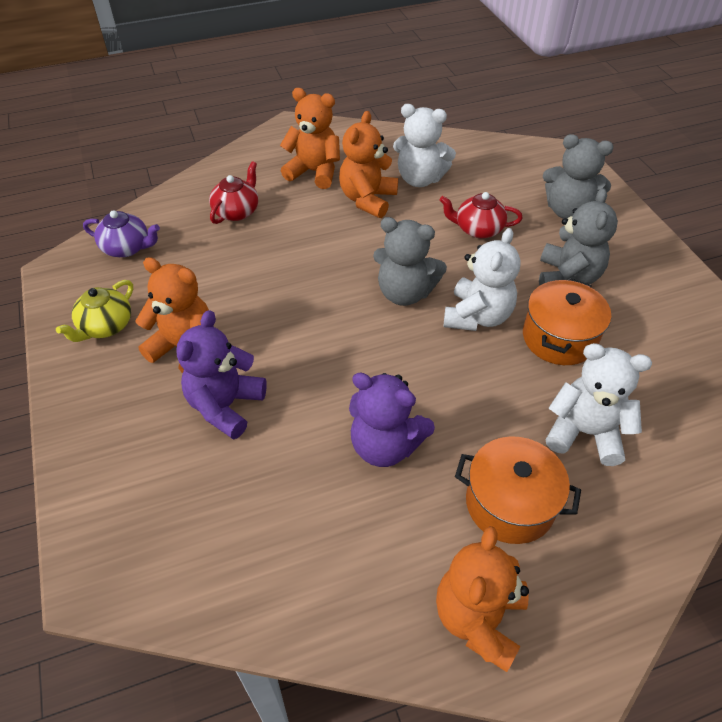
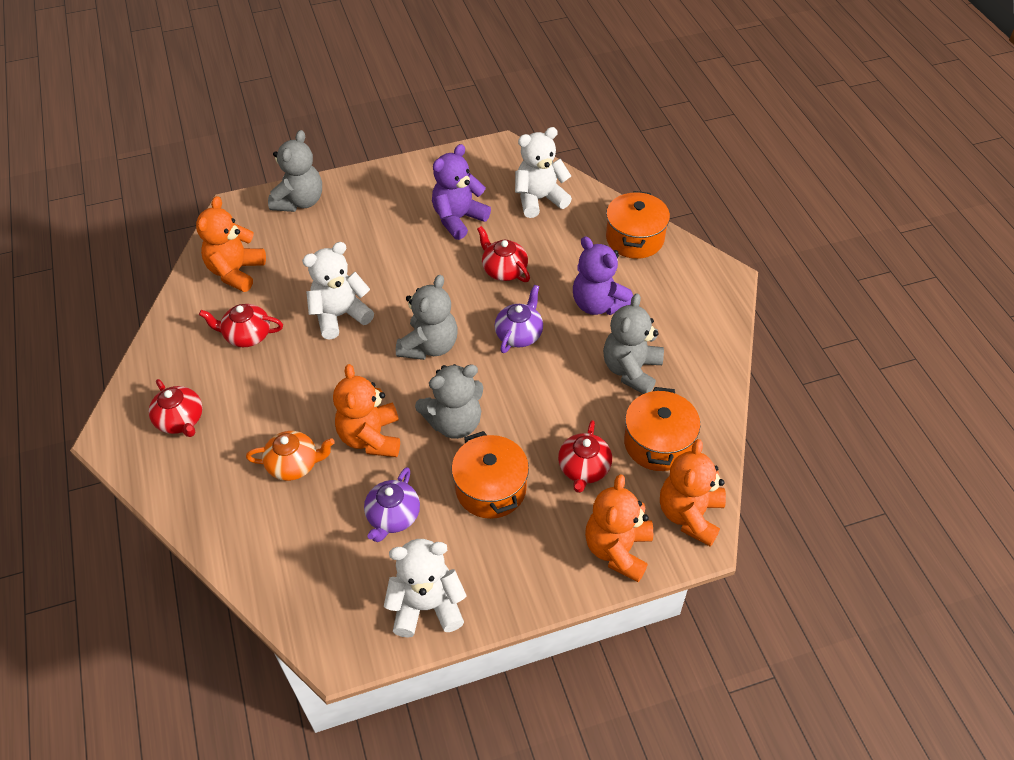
grey teddy bear: [373,217,447,306] [539,188,618,286] [543,134,614,219] = 3 -> [268,130,322,212] [396,275,457,360] [415,364,483,439] [603,293,664,394] = 4
orange pot: [455,436,581,544] [523,278,611,365] = 2 -> [451,431,529,519] [606,191,670,259] [624,387,700,471] = 3
orange teapot: none = 0 -> [246,431,335,481] = 1
purple teapot: [83,210,160,257] = 1 -> [364,467,420,542] [494,285,543,353] = 2
red teapot: [209,161,258,224] [439,192,523,238] = 2 -> [149,379,202,437] [199,304,283,347] [477,226,530,282] [558,420,612,493] = 4
yellow teapot: [56,280,133,342] = 1 -> none = 0

